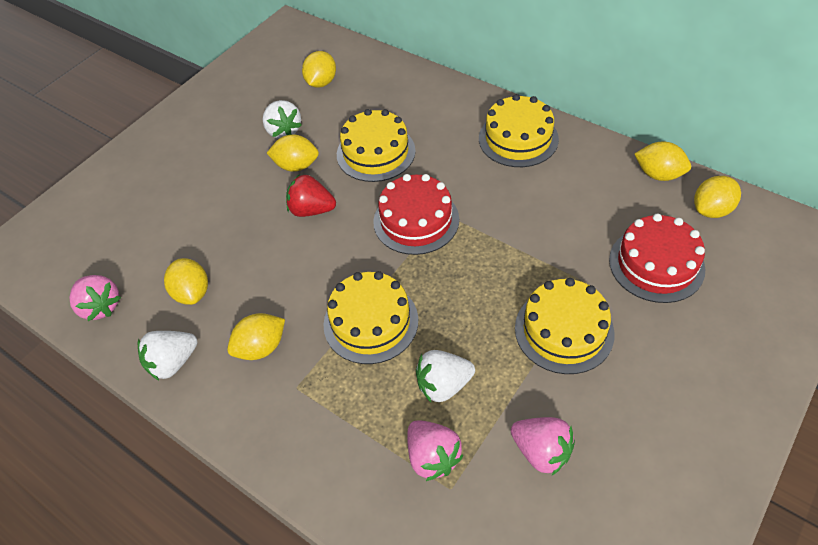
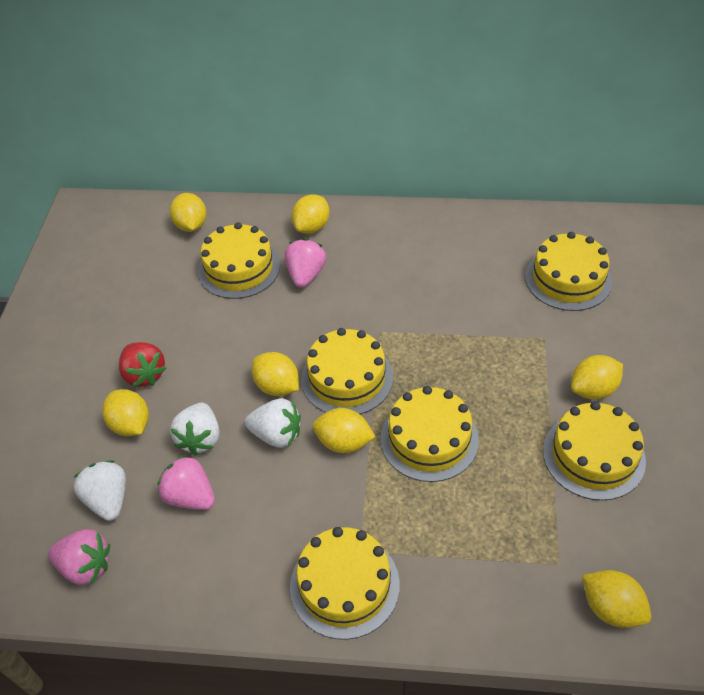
red cake: [373,174,459,255] [609,214,705,303] = 2 -> none = 0
yellow cake: [323,271,418,364] [337,109,416,182] [479,94,559,167] [515,278,615,374] = 4 -> [198,222,280,299] [290,527,400,640] [301,328,393,415] [381,386,479,482] [525,232,612,311] [543,401,646,500] = 6
yellow lemon: [164,258,208,305] [227,313,285,360] [267,134,319,172] [302,51,336,88] [634,142,691,181] [694,176,741,218] = 6 -> [102,389,149,436] [170,193,206,232] [252,352,299,396] [291,194,329,234] [313,408,376,453] [571,355,623,400] [582,570,651,628] = 7

